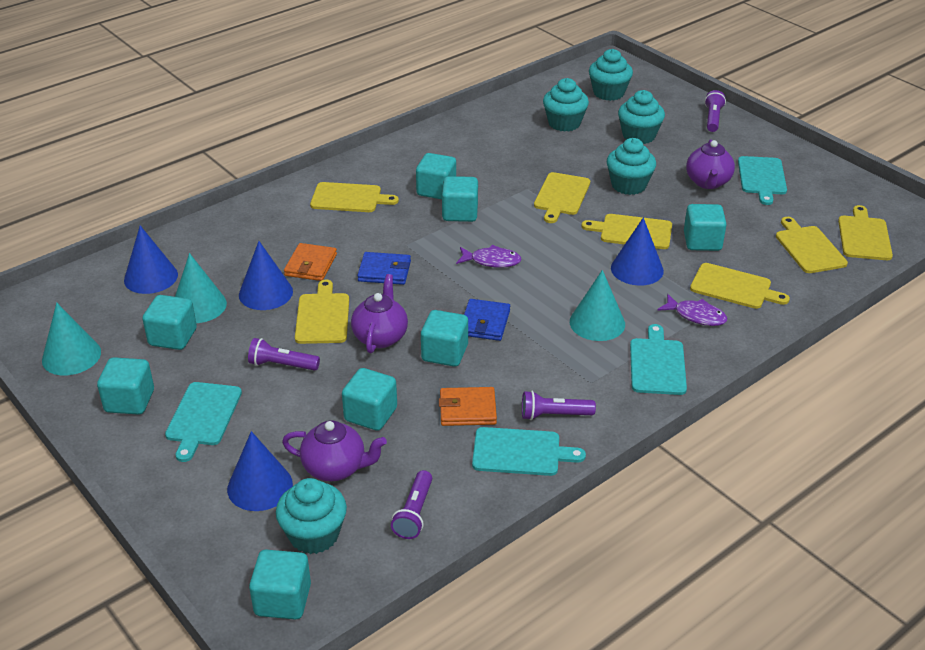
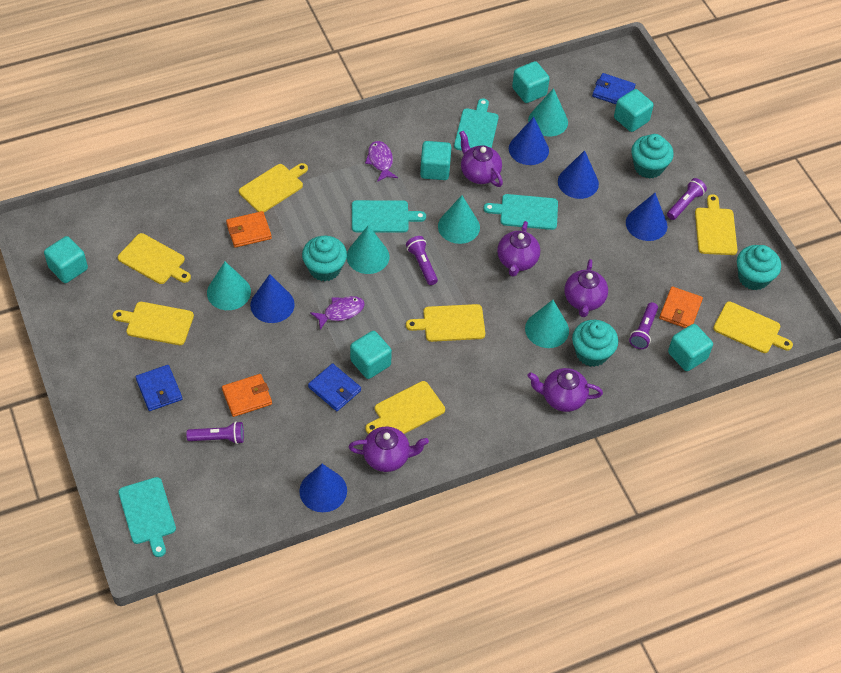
blue cone: [124,225,178,294] [227,431,293,511] [239,241,293,310] [611,217,664,286] = 4 -> [250,274,295,323] [299,464,347,512] [509,117,549,165] [558,150,599,199] [626,193,667,241] = 5
blue wallet: [357,252,411,285] [464,299,510,341] = 2 -> [136,365,182,411] [308,363,361,411] [592,73,635,104] = 3
orange wallet: [284,243,337,281] [439,387,497,426] = 2 -> [222,374,272,417] [226,211,272,248] [659,286,703,328] = 3
purple teapot: [282,421,387,481] [351,274,408,353] [686,139,735,189] = 3 -> [349,426,429,472] [459,131,503,187] [497,221,540,277] [527,368,603,412] [565,259,608,317] = 5
turquoise cone: [42,302,101,375] [175,253,227,323] [570,270,625,341] = 3 -> [207,261,251,310] [347,225,389,274] [438,195,480,244] [525,300,569,348] [528,88,568,136] = 5
turquoise cube: [97,357,154,415] [142,295,197,350] [249,550,311,619] [342,368,397,431] [416,153,456,199] [421,310,468,367] [442,176,478,222] [684,204,727,251] = 8 -> [44,236,88,283] [350,331,392,379] [420,141,451,180] [512,61,550,103] [614,89,654,132] [668,324,713,371] = 6
turquoise cupcake: [276,478,347,554] [543,78,589,132] [589,49,633,101] [607,138,656,195] [618,90,665,144] = 5 -> [302,236,347,281] [572,320,618,367] [632,134,674,179] [737,245,781,290] = 4

